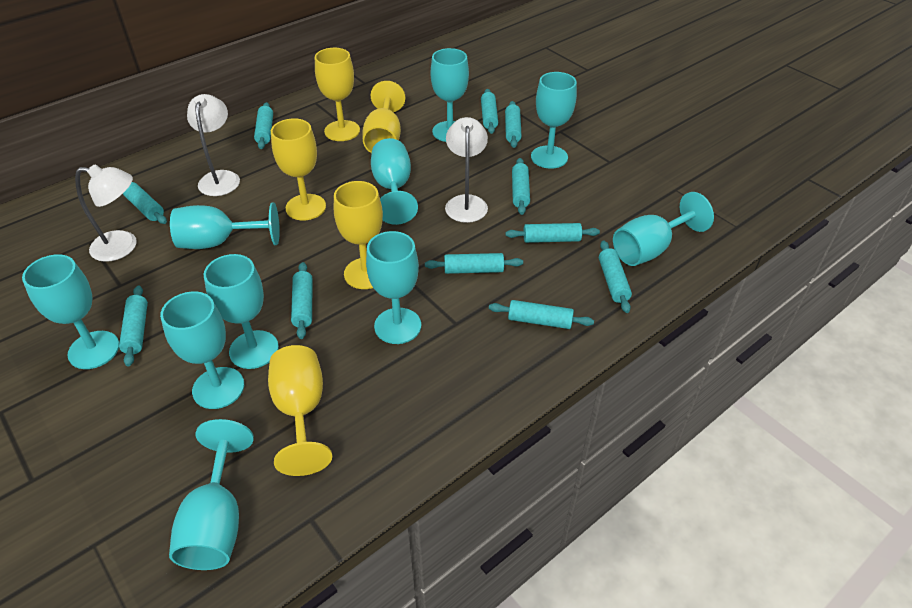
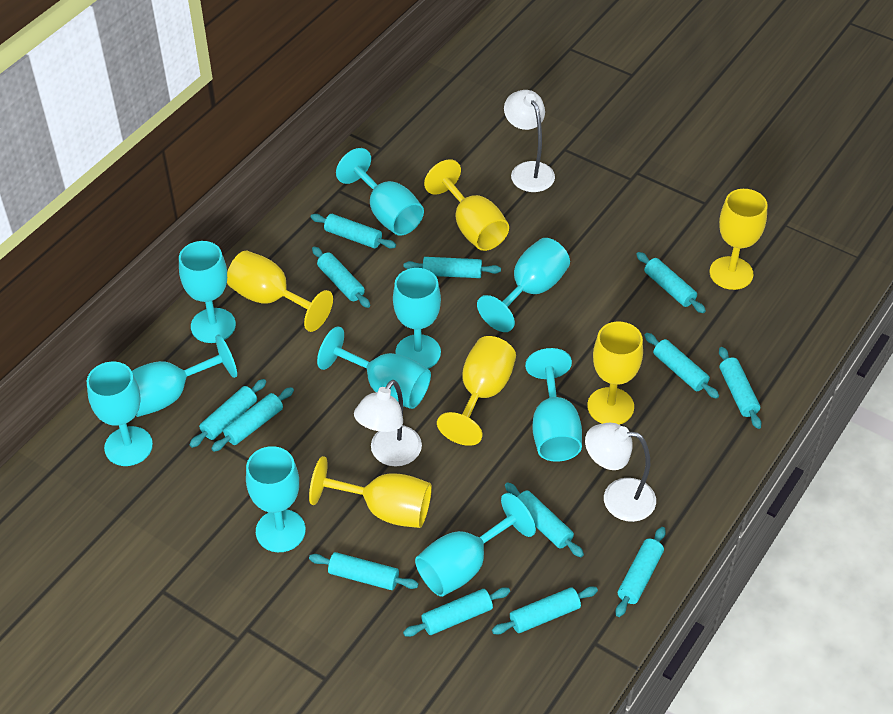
turquoise rolling pin: [119,285,148,367] [123,182,167,224] [254,102,273,149] [291,262,313,339] [425,253,523,274] [481,89,498,134] [489,300,594,329] [505,101,522,148] [505,223,600,243] [512,158,530,215] [599,240,632,313] = 11 -> [189,379,266,448] [211,387,294,452] [309,552,419,590] [310,214,396,249] [312,247,370,308] [403,587,510,637] [404,257,501,278] [492,586,598,634] [505,482,584,557] [616,527,666,617] [636,252,706,313] [644,333,719,399] [719,347,762,429] = 13
yellow goblet: [268,345,332,476] [271,118,326,220] [315,48,360,141] [334,181,383,289] [363,81,405,153] = 5 -> [227,251,333,332] [309,456,432,528] [424,159,509,251] [437,336,516,446] [587,322,643,425] [710,189,768,290] = 6

